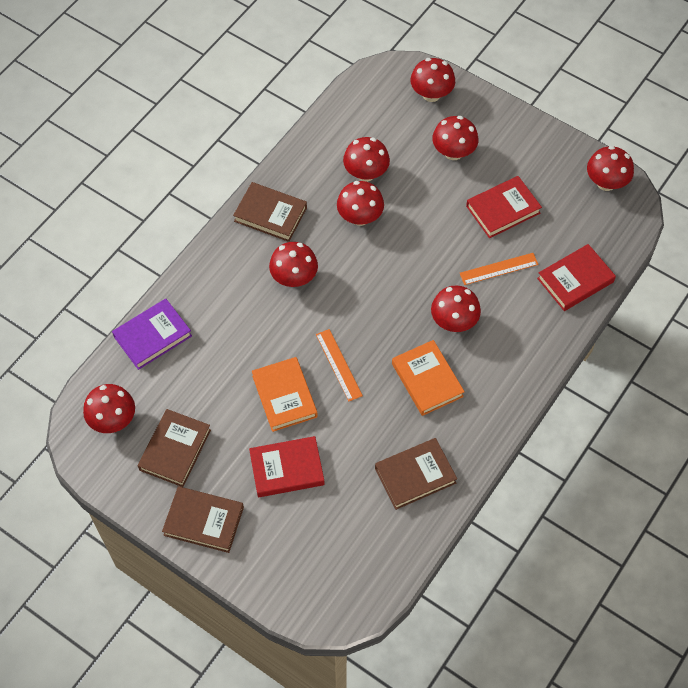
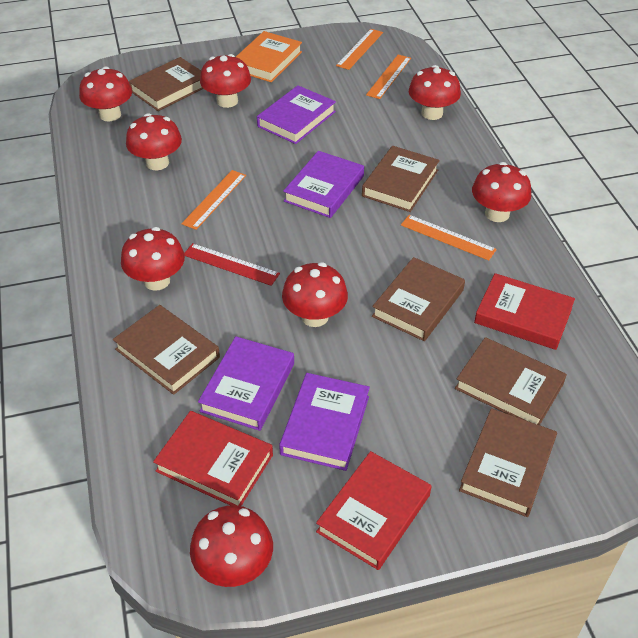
brown book: [138,409,211,487] [162,486,244,553] [233,182,307,242] [375,438,457,510] = 4 -> [113,305,220,395] [129,57,203,111] [362,146,440,212] [372,257,465,341] [455,337,567,425] [459,408,557,517] = 6
orange book: [252,357,318,432] [392,340,465,416] = 2 -> [236,31,302,82] = 1
orange ruler: [316,329,363,401] [460,253,538,285] = 2 -> [181,170,246,230] [336,29,383,70] [366,55,411,99] [401,215,497,260] = 4
purple book: [112,299,192,370] = 1 -> [198,336,294,431] [257,85,336,144] [279,373,370,471] [283,151,364,218] = 4
red ruler: none = 0 -> [184,243,280,286] = 1

